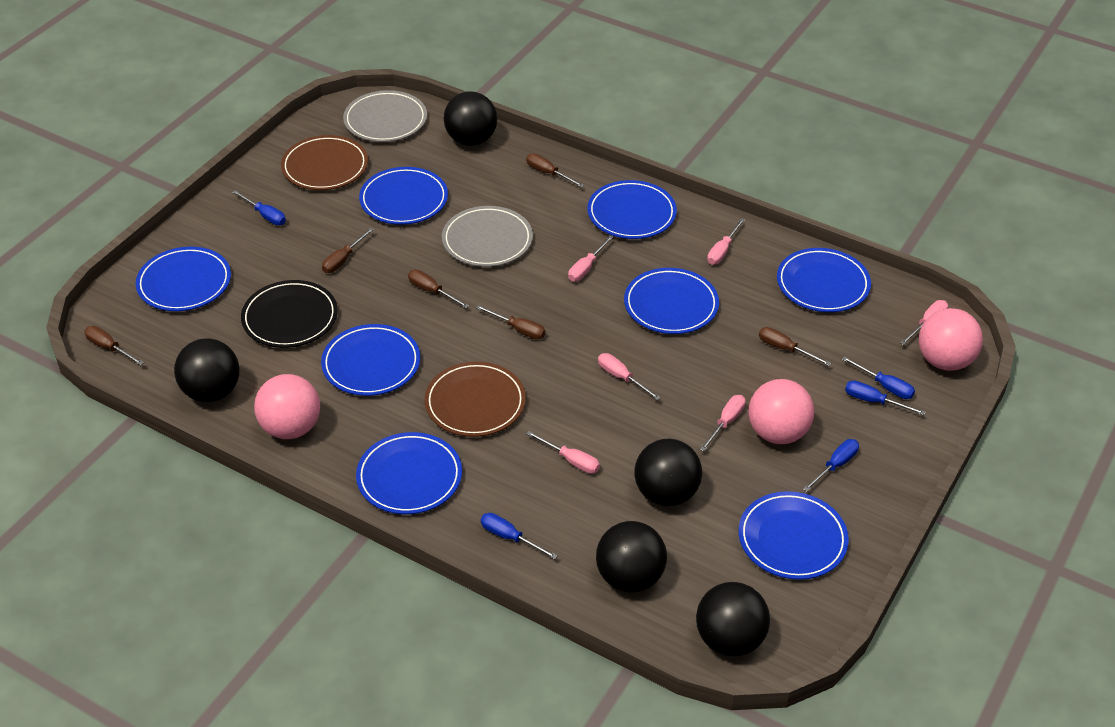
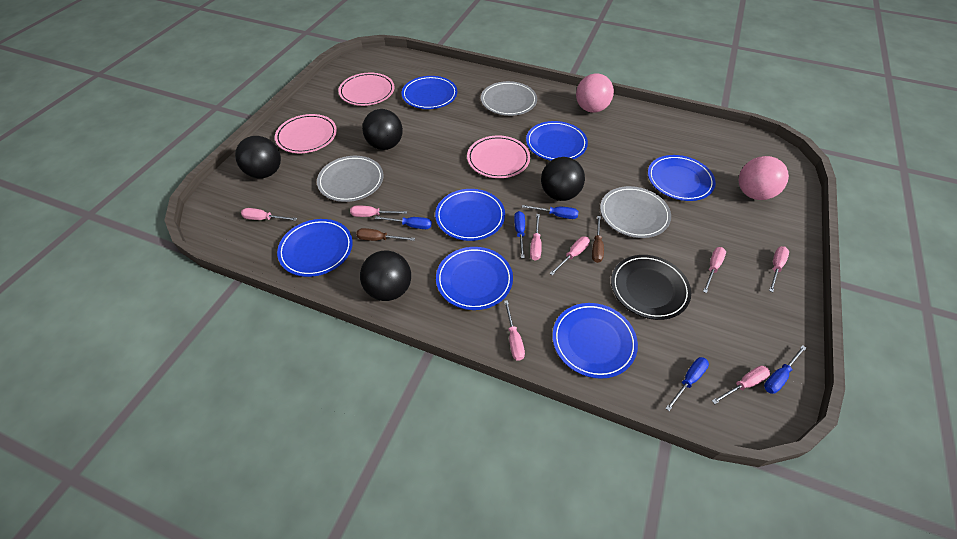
black ball: [174,338,240,402] [444,91,497,146] [596,521,667,593] [634,438,702,507] [696,582,770,656] = 5 -> [235,136,281,178] [360,251,411,301] [362,109,403,150] [541,157,585,201] = 4
blue plate: [136,247,231,311] [321,324,420,396] [356,432,462,514] [359,167,448,225] [587,180,677,239] [624,268,719,334] [739,491,849,580] [777,248,871,312] = 8 -> [277,219,353,277] [402,76,457,109] [435,189,505,241] [436,247,513,310] [526,121,588,161] [552,303,638,379] [648,155,716,201] = 7
brown plate: [281,135,368,190] [424,361,526,437] = 2 -> none = 0
brown screwdriver: [84,326,144,365] [322,228,374,273] [408,270,469,308] [476,305,545,339] [526,154,584,187] [759,327,831,366] = 6 -> [356,228,415,241] [592,216,604,263] = 2
grey plate: [343,90,427,142] [442,206,533,267] = 2 -> [317,156,383,202] [481,81,537,116] [600,186,671,238] = 3
pink ball: [254,374,320,439] [748,379,814,444] [919,308,983,371] = 3 -> [576,73,614,113] [739,156,789,200] = 2
pink plate: none = 0 -> [275,114,337,153] [338,73,394,106] [467,136,530,178] = 3
pink screwdriver: [526,431,600,474] [568,236,613,281] [598,353,661,400] [700,395,746,451] [707,218,745,265] [900,300,948,345] = 6 -> [241,208,297,221] [350,206,407,217] [504,300,525,361] [530,214,542,261] [549,236,590,275] [703,247,726,293] [712,366,770,404] [769,246,789,292] = 8

